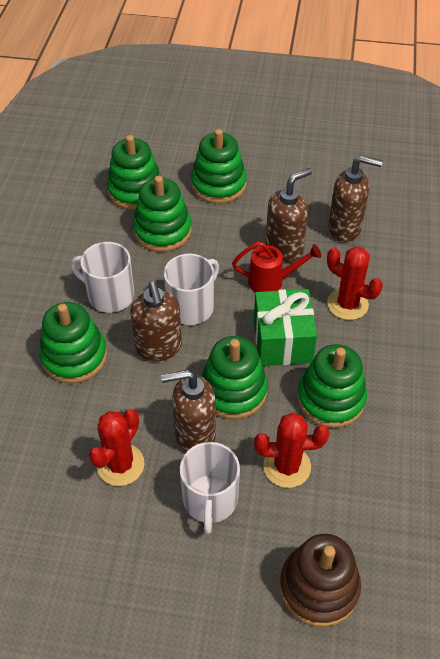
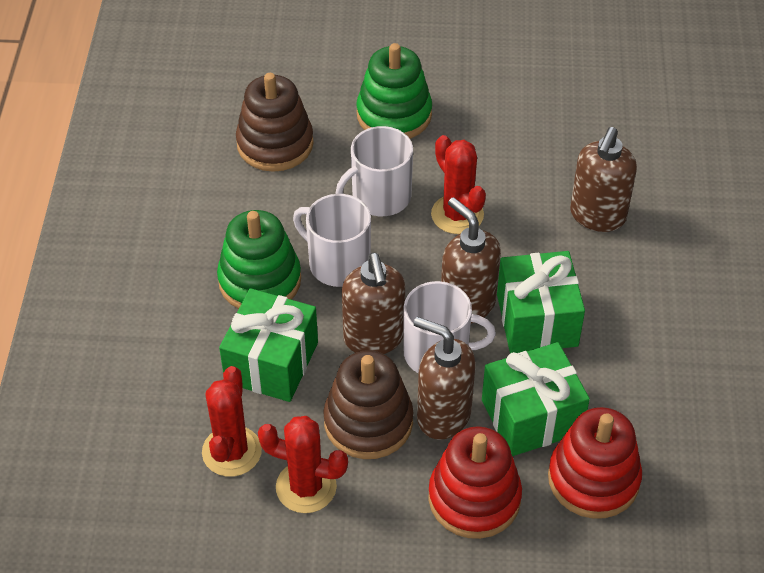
brown stacking toy: [280,534,361,627] = 1 -> [236,73,314,172] [323,350,414,459] = 2
green gift: [254,289,317,366] = 1 -> [219,288,318,402] [482,342,590,456] [497,251,585,353] = 3
green stacking toy: [39,302,107,383] [107,135,162,210] [133,176,192,252] [191,129,247,204] [201,336,268,419] [297,344,367,428] = 6 -> [217,210,301,309] [356,43,432,139] = 2
red stacking toy: none = 0 -> [428,426,522,539] [548,407,642,519] = 2
red watering can: [232,242,321,292] = 1 -> none = 0

